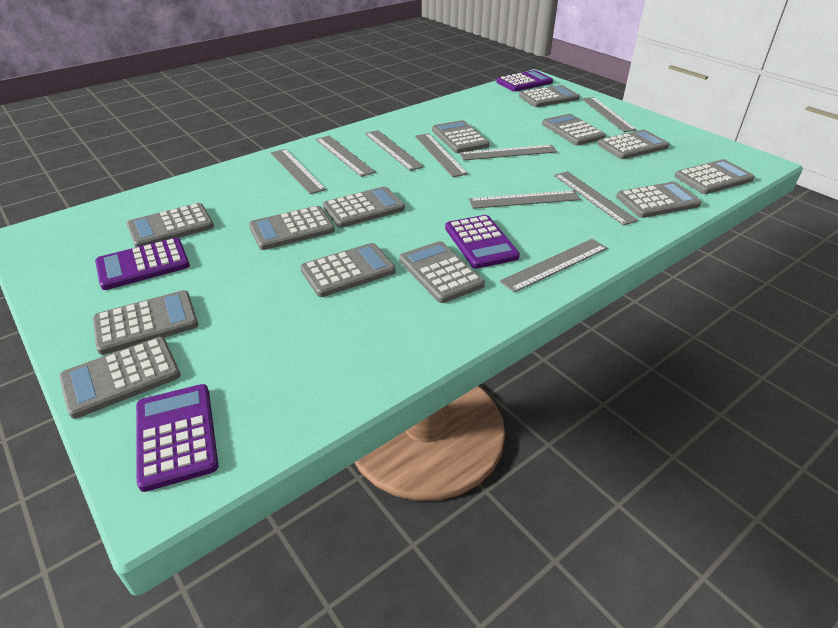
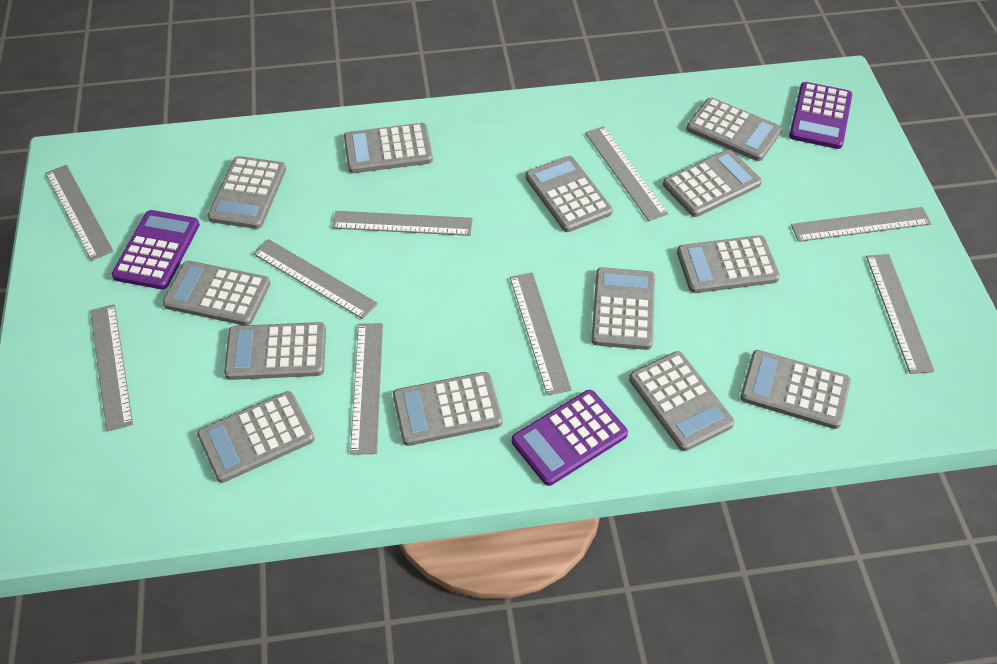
purple calculator: [95,238,190,290] [136,384,218,492] [445,215,520,269] [496,70,553,92] = 4 -> [112,210,200,289] [512,390,628,486] [789,82,852,149] = 3

